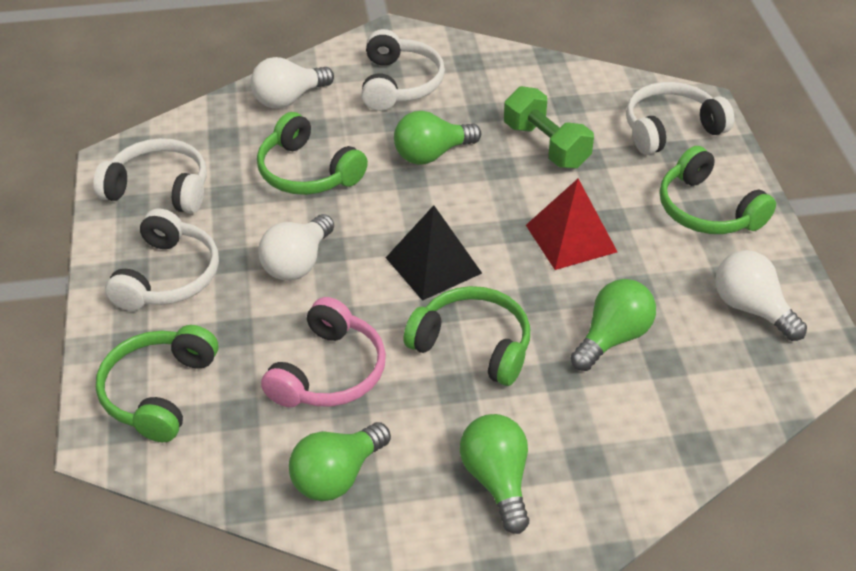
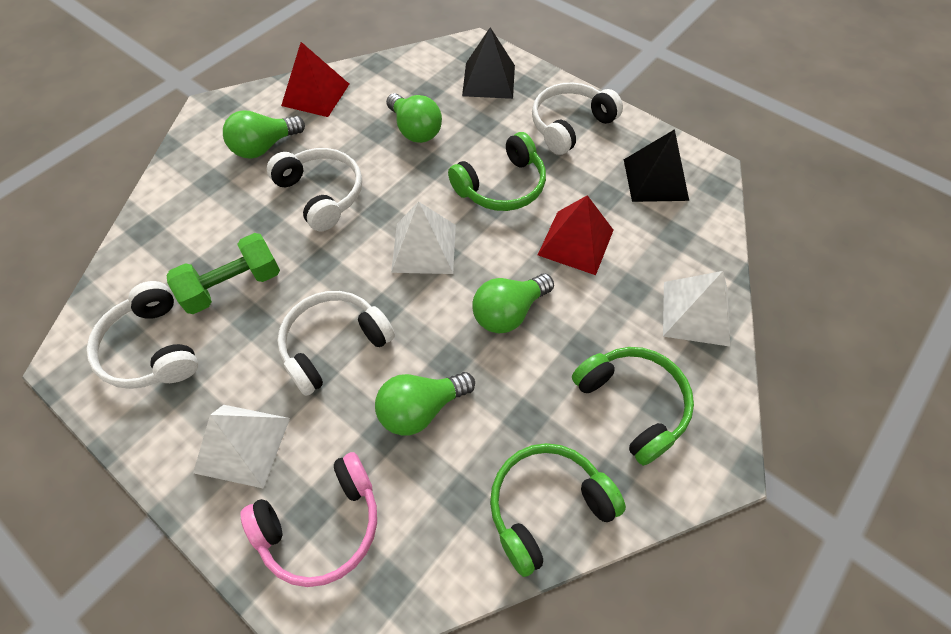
black pyramid: [386,205,482,301] = 1 -> [462,27,515,99] [624,129,689,202] = 2
green headphones: [96,325,218,442] [257,112,368,195] [403,286,530,386] [660,146,776,234] = 4 -> [448,132,546,211] [490,443,626,577] [572,347,694,466] = 3
red pyramid: [526,179,617,270] = 1 -> [281,42,349,117] [538,195,614,275] = 2
white light bulb: [251,57,334,109] [259,214,334,281] [715,250,807,341] = 3 -> none = 0
white pyramid: none = 0 -> [193,405,290,488] [391,201,456,274] [663,271,730,347] = 3

